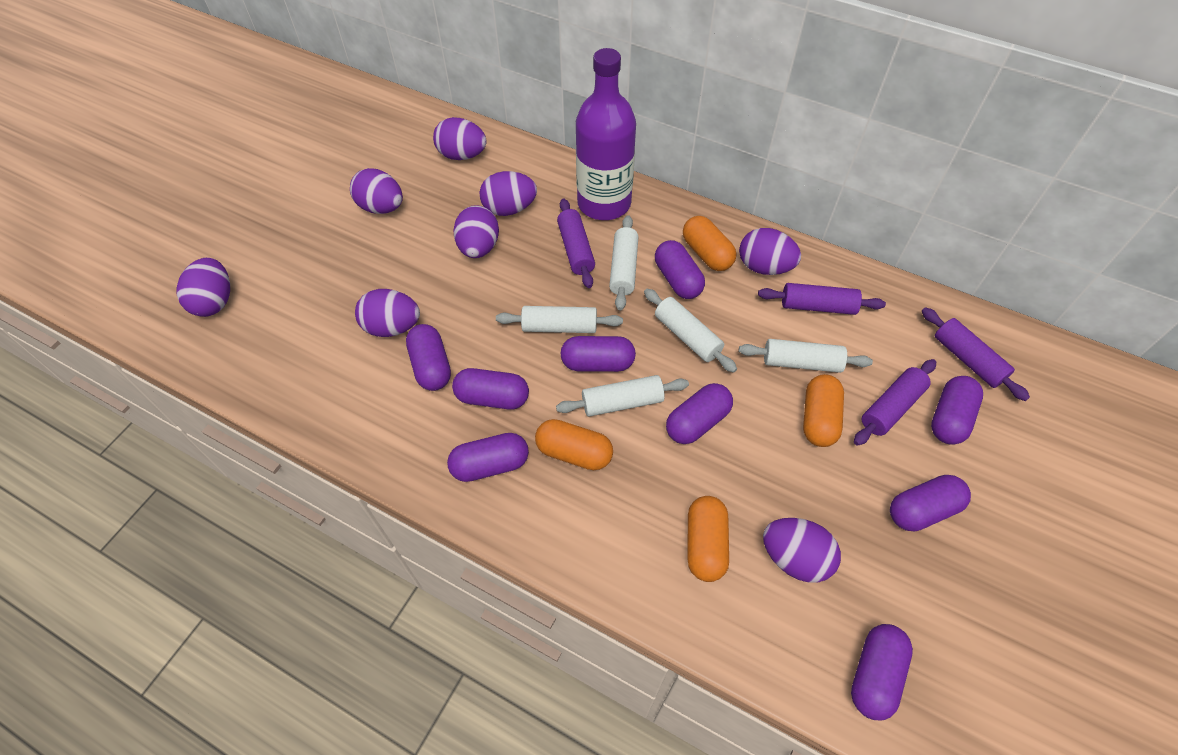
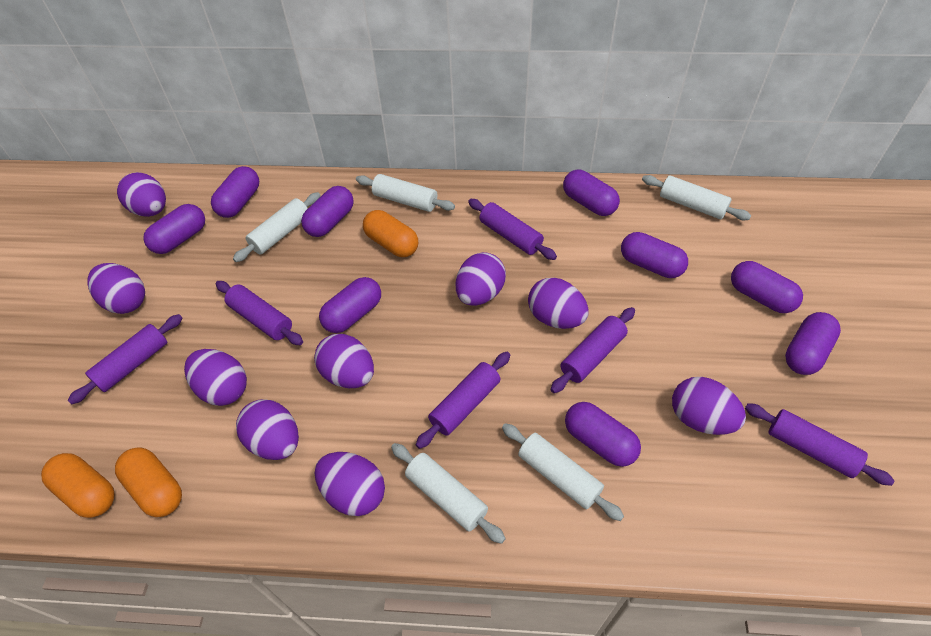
orange capsule: [535,419,613,470] [683,216,736,271] [687,496,729,582] [803,374,844,447] = 4 -> [41,453,115,518] [115,447,182,517] [363,210,418,257] = 3
purple bottle: [576,48,636,220] = 1 -> none = 0
purple egg: [177,258,230,317] [350,168,403,214] [355,289,420,337] [433,117,487,160] [453,205,499,258] [479,171,537,216] [739,228,801,275] [763,518,841,582] = 8 -> [87,263,145,314] [117,172,166,217] [184,349,247,406] [236,399,299,460] [314,334,374,388] [315,452,385,516] [456,252,506,306] [528,278,588,329] [672,377,746,435] = 9
purple rolling pin: [557,199,595,288] [758,283,886,315] [854,359,936,446] [922,307,1030,401] = 4 -> [67,314,182,404] [216,281,303,345] [416,352,510,449] [468,199,557,260] [551,307,635,393] [745,403,894,486] = 6

